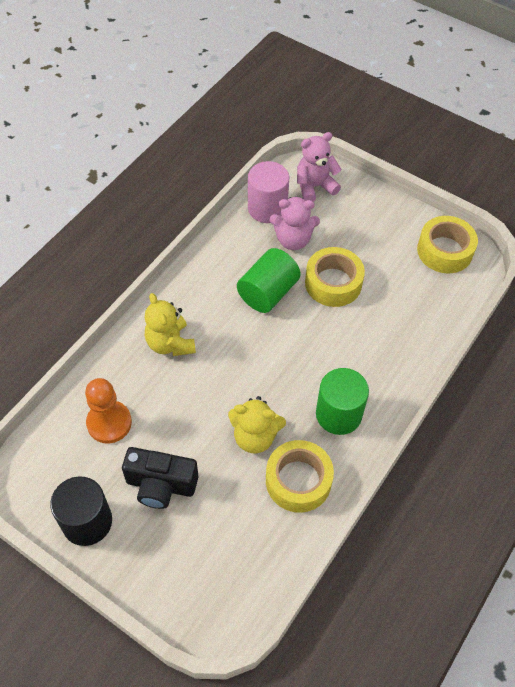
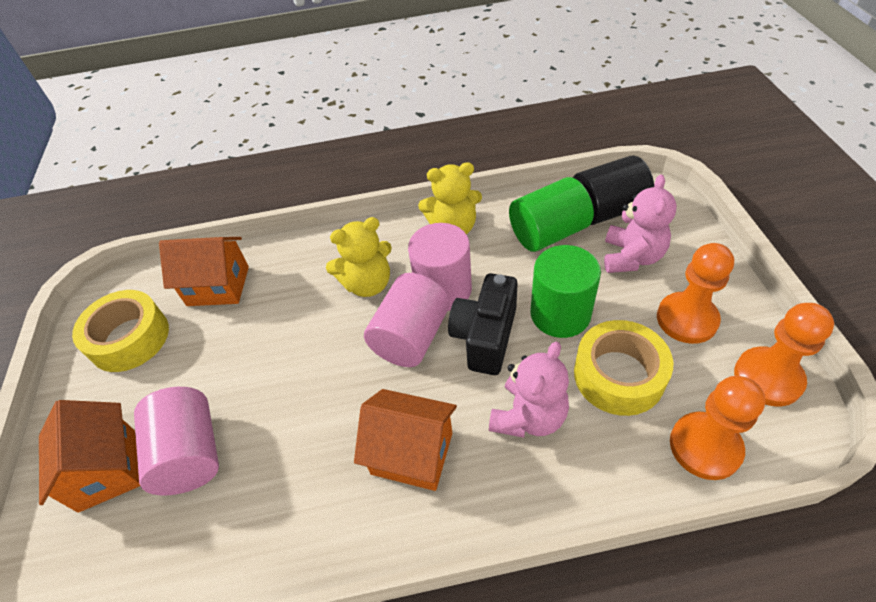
orange house: none = 0 -> [39,400,140,513] [159,237,249,306] [354,389,457,491] = 3
orange pawn: [85,378,132,444] = 1 -> [657,243,734,344] [670,376,765,480] [734,303,834,407] = 3
pink cylinder: [248,161,289,223] = 1 -> [134,387,219,495] [364,273,450,367] [408,223,472,311] = 3
yellow tape: [266,440,334,513] [305,247,365,307] [417,216,478,273] = 3 -> [72,290,169,372] [574,320,673,416] = 2

